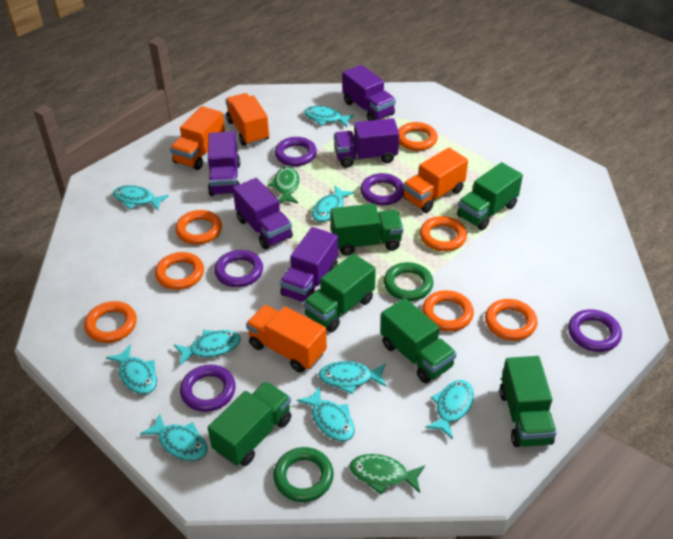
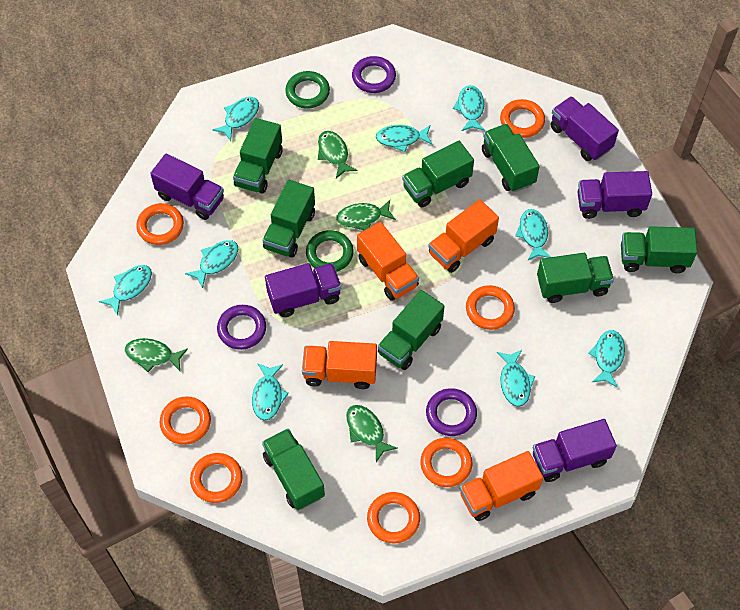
green fish: [268,167,300,203] [350,454,425,495] = 2 -> [125,338,188,372] [318,131,358,178] [336,200,396,230] [346,405,398,462] = 4
green truck: [208,381,291,466] [303,253,376,332] [331,204,403,256] [380,298,457,383] [457,162,523,230] [499,356,557,447] = 6 -> [233,118,283,194] [262,428,325,510] [263,180,315,258] [378,290,444,370] [402,141,474,208] [482,124,540,192] [537,253,614,303] [621,226,697,273] = 8
purple ring: [180,365,236,412] [214,250,263,287] [275,137,317,166] [360,173,404,205] [568,309,622,352] = 5 -> [217,305,266,350] [352,56,396,93] [426,388,477,436] = 3

